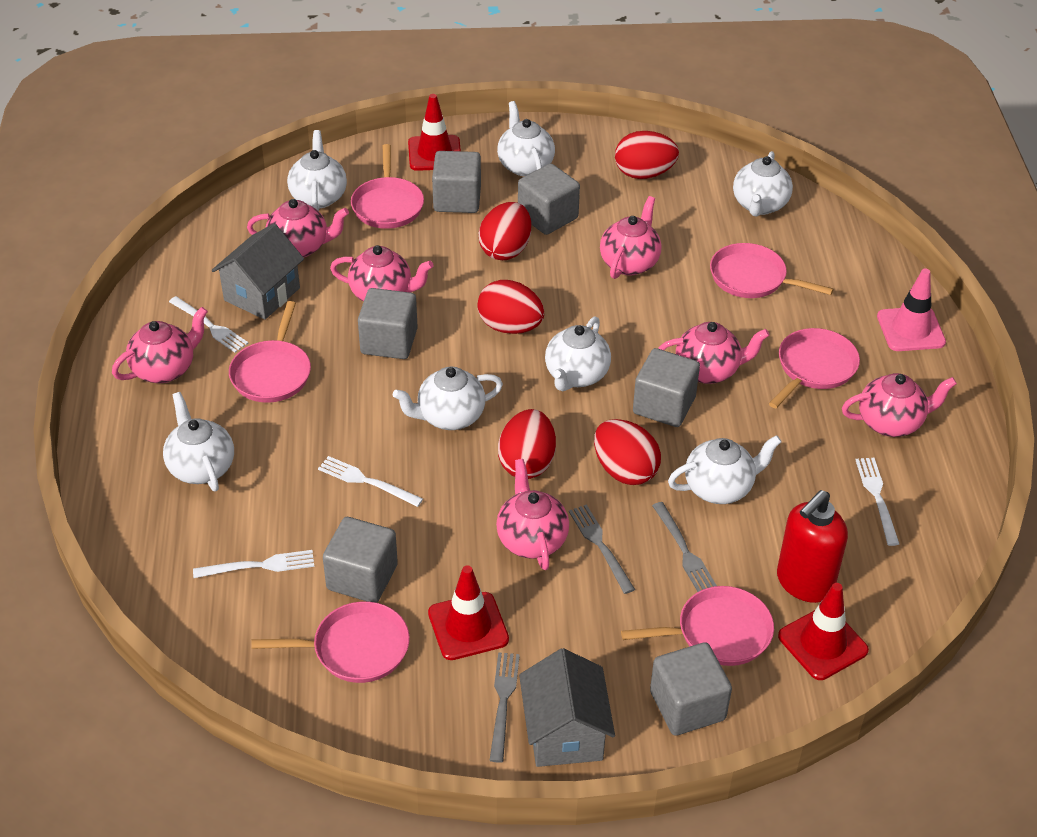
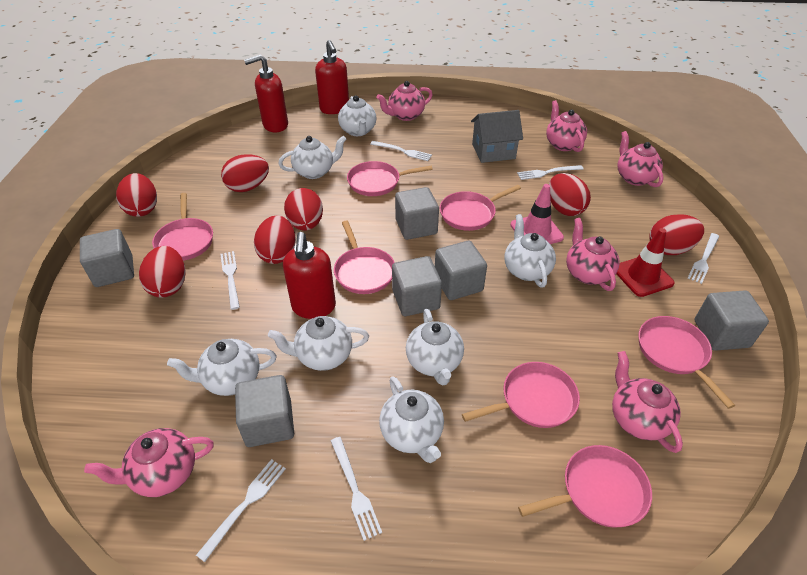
grey fork: [489,652,520,763] [569,504,635,594] [652,502,717,592] = 3 -> none = 0
grey house: [211,224,304,320] [519,648,615,767] = 2 -> [471,110,523,163] = 1
pink pan: [229,301,311,403] [251,601,410,683] [351,144,424,229] [621,586,774,666] [710,243,834,298] [769,328,860,408] = 6 -> [152,193,213,261] [334,221,395,294] [347,161,433,196] [440,185,521,231] [462,362,580,428] [518,445,652,528] [639,316,735,409] = 7
pink teapot: [112,307,208,383] [247,199,349,258] [330,245,434,302] [496,459,569,570] [600,196,661,279] [658,322,769,384] [842,373,957,437] = 7 -> [84,428,214,497] [377,81,433,121] [546,100,587,152] [566,218,619,291] [612,351,683,453] [618,131,664,187] = 6
red egg: [477,280,544,334] [478,202,531,260] [498,409,556,479] [594,419,661,485] [615,131,679,179] = 5 -> [116,173,157,217] [139,246,185,298] [221,154,269,192] [254,215,296,264] [284,188,323,231] [549,173,591,216] [649,214,704,255] = 7
red soap dispenser: [777,490,848,603] = 1 -> [244,55,288,132] [283,232,336,319] [315,40,349,114] = 3
red traffic cone: [408,94,461,171] [428,565,509,660] [778,583,869,680] = 3 -> [616,228,674,297] = 1
white fork: [169,296,248,353] [193,550,314,578] [318,456,423,507] [855,458,899,546] = 4 -> [196,459,286,562] [220,251,240,310] [331,437,382,541] [370,141,432,161] [517,165,584,180] [688,233,719,284] = 6

